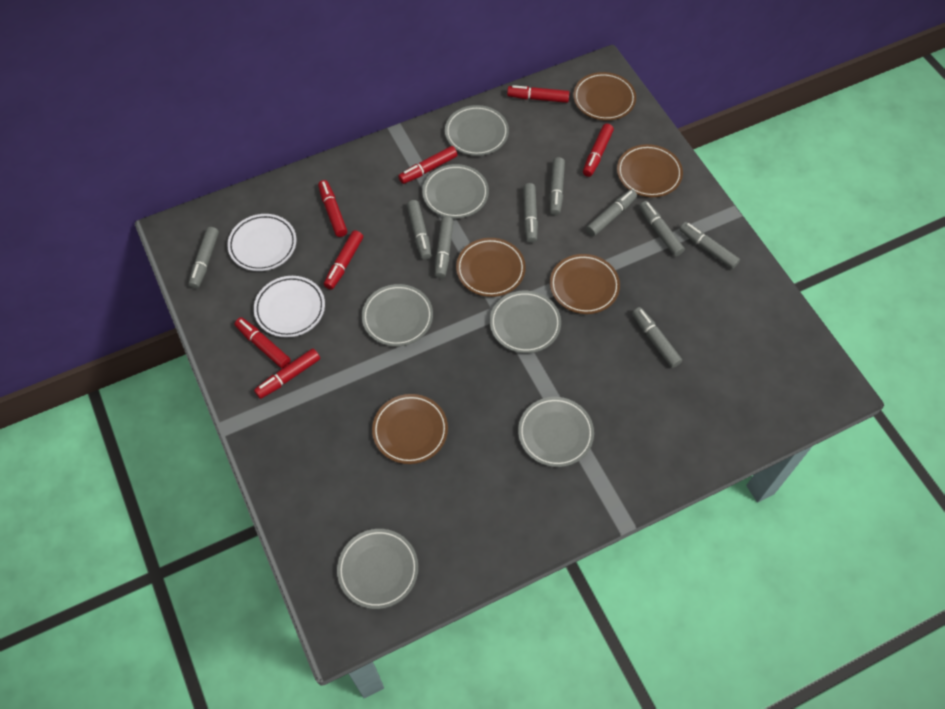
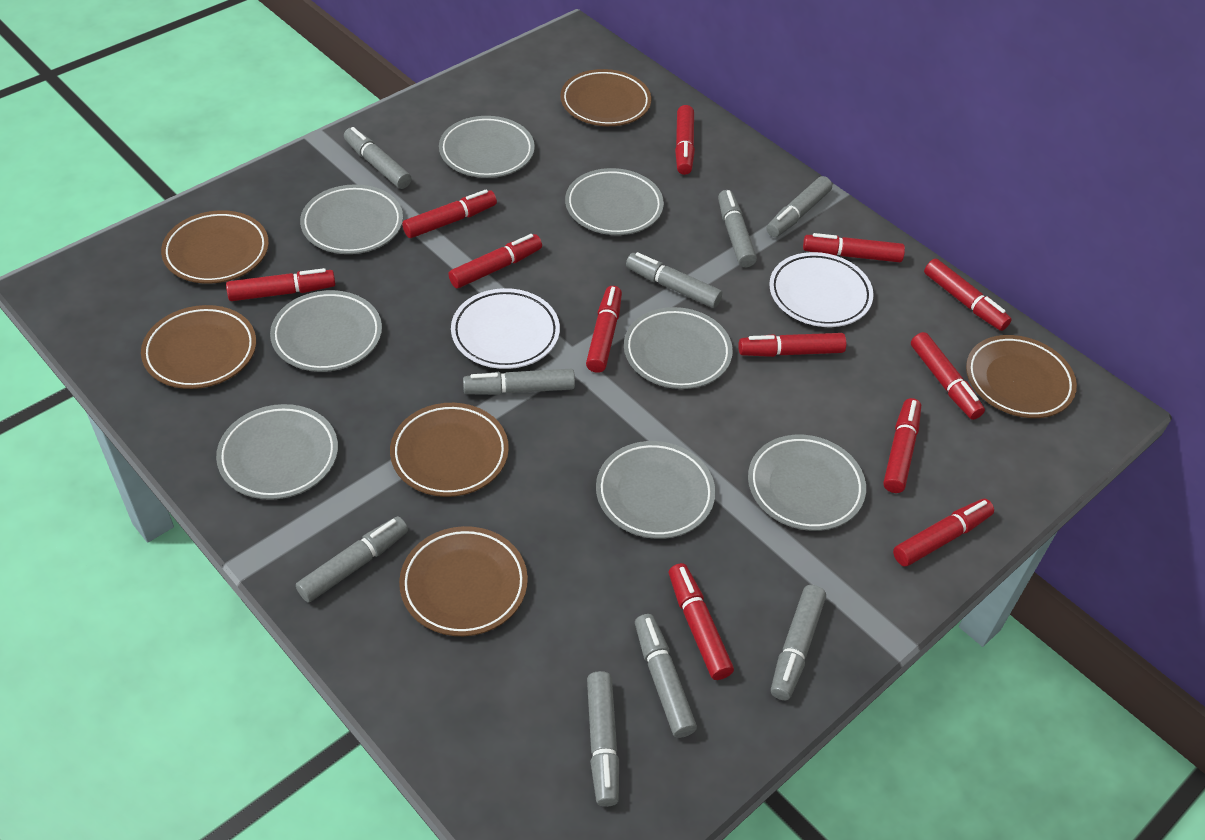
brown plate: [372,394,448,464] [456,238,526,297] [550,254,620,314] [573,72,636,121] [617,144,683,197] = 5 -> [141,305,256,389] [161,210,269,284] [390,403,509,497] [399,526,528,636] [560,69,651,126] [966,335,1077,418] = 6
grey plate: [337,529,418,609] [362,284,433,346] [422,164,489,219] [445,105,509,156] [490,291,561,353] [518,397,594,467] = 6 -> [216,404,338,500] [270,290,382,372] [300,184,403,254] [439,116,535,178] [565,168,664,235] [596,441,715,539] [624,307,733,389] [748,435,866,531] = 8
red marker: [235,317,291,369] [254,349,320,399] [318,180,347,237] [324,230,363,290] [398,146,458,184] [507,85,570,103] [583,124,614,177] = 7 -> [226,268,335,301] [402,189,497,238] [448,234,542,288] [586,286,622,373] [669,563,734,680] [675,105,695,175] [738,333,846,357] [803,233,905,262] [883,398,921,493] [893,499,994,566] [911,332,985,420] [924,259,1012,331] = 12

